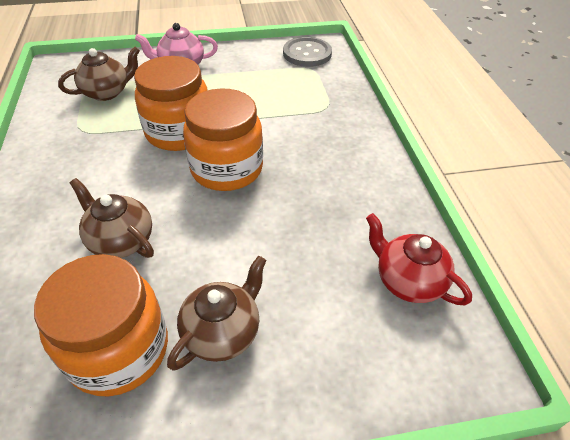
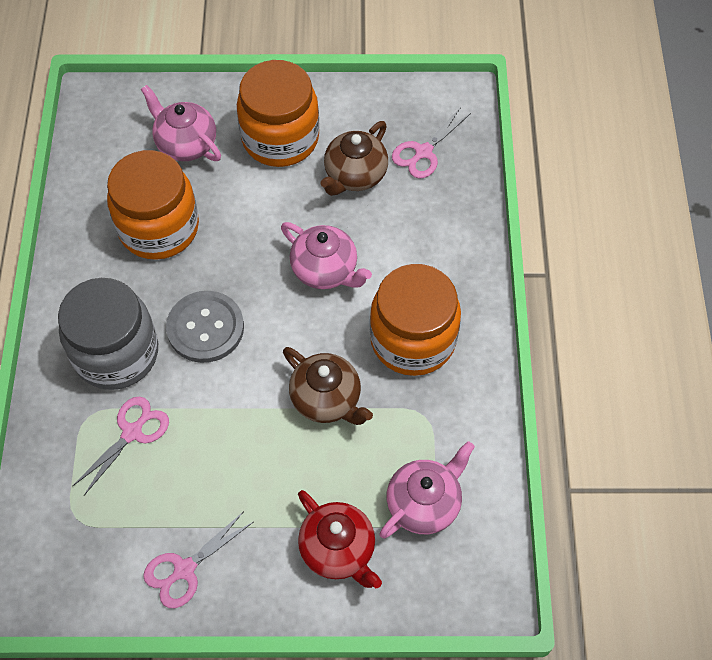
brown teapot: [58,47,140,101] [70,178,154,258] [167,256,267,370] = 3 -> [283,347,373,425] [321,121,388,196] = 2
grey jar: none = 0 -> [58,278,158,390] = 1
pink scissors: none = 0 -> [72,397,169,495] [143,511,253,608] [392,107,471,178] = 3
pink teapot: [135,23,218,64] = 1 -> [141,85,221,161] [281,222,372,289] [379,441,475,539] = 3

